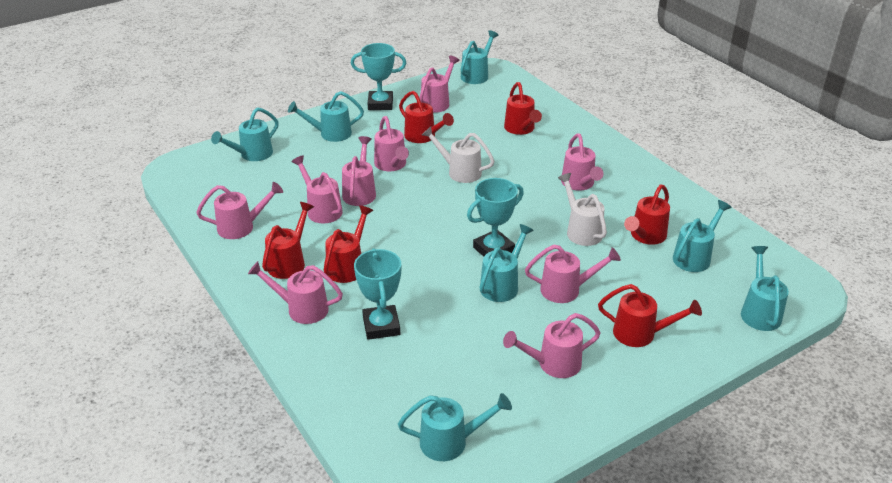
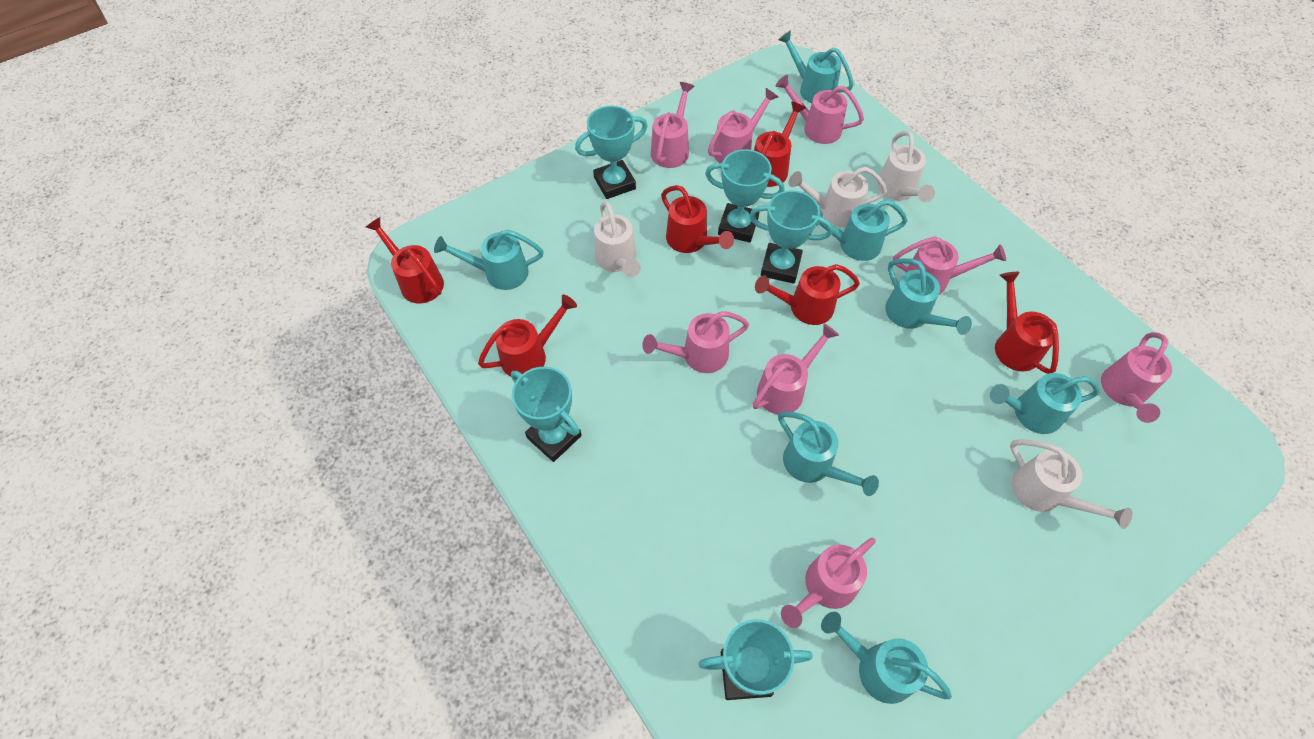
pink watering can: [196,182,283,239] [248,261,343,324] [291,155,343,223] [342,136,376,206] [374,116,409,171] [419,56,460,113] [503,313,601,378] [525,245,621,303] [561,134,603,191] = 9 -> [642,311,749,373] [651,82,695,168] [708,88,778,163] [753,323,839,415] [776,75,864,144] [781,538,876,628] [893,236,1006,295] [1101,332,1172,423] = 8
turquoise trophy: [351,43,406,110] [354,248,401,340] [467,178,524,257] = 3 -> [511,367,582,462] [575,106,648,199] [698,619,812,700] [705,149,784,243] [749,190,833,284] = 5
white watering can: [422,126,495,183] [558,173,607,246] = 2 -> [594,201,640,277] [789,167,887,227] [877,131,935,202] [1010,439,1133,529] = 4

